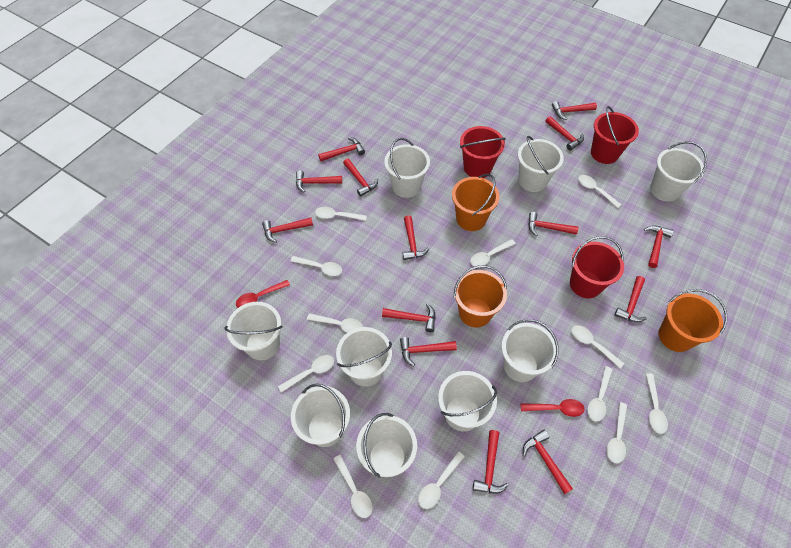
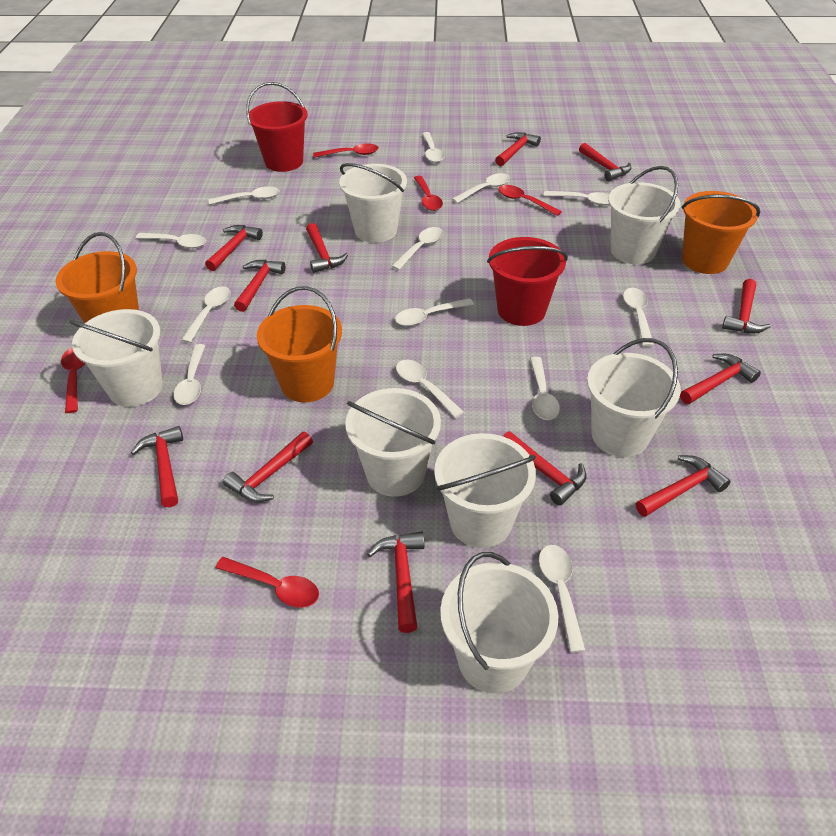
red bucket: [460,126,506,178] [570,236,624,298] [591,106,639,164] = 3 -> [246,82,308,172] [487,237,568,326] = 2
red hammer: [262,217,313,243] [296,170,342,193] [318,137,365,161] [343,159,378,197] [382,303,436,332] [400,337,457,366] [403,215,430,260] [473,430,509,494] [523,430,573,494] [528,212,579,236] [545,116,584,151] [552,101,597,120] [614,276,647,322] [644,226,674,268] = 14 -> [131,426,183,507] [205,225,263,271] [223,432,313,502] [234,260,285,312] [306,223,349,273] [367,531,424,633] [495,132,541,166] [503,431,586,506] [579,143,631,181] [636,455,731,517] [680,354,761,404] [722,279,771,333] = 12
red spoon: [236,280,290,308] [521,399,585,417] = 2 -> [61,348,85,413] [215,557,319,608] [313,144,379,158] [414,176,443,211] [498,185,562,216] = 5
white bucket: [224,302,282,360] [291,384,350,447] [336,327,392,387] [356,413,417,478] [384,138,430,198] [438,371,497,432] [501,319,559,382] [518,136,564,192] [650,141,707,202] = 9 -> [69,309,163,407] [339,163,407,243] [345,388,441,497] [434,433,536,548] [440,552,558,693] [587,338,681,457] [608,166,681,264] = 7
white spoon: [278,355,334,393] [290,256,342,276] [307,313,363,333] [315,207,367,221] [334,455,373,518] [418,451,465,509] [470,239,516,266] [572,325,624,368] [578,175,621,208] [587,366,613,422] [607,402,627,463] [646,373,668,434] = 12 -> [136,233,206,248] [173,344,205,405] [181,286,231,343] [209,186,280,205] [391,227,443,270] [395,298,474,326] [396,360,464,418] [422,132,444,162] [452,173,510,203] [530,357,560,420] [539,545,586,653] [543,191,609,205] [623,288,654,347] = 13

